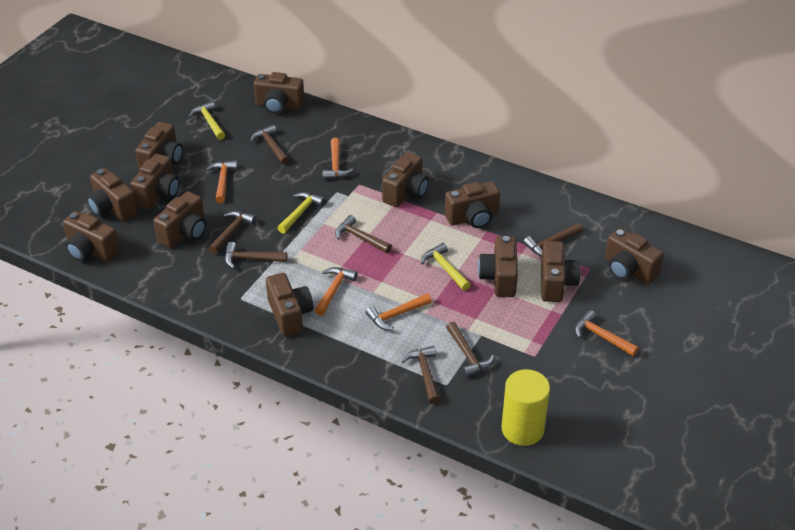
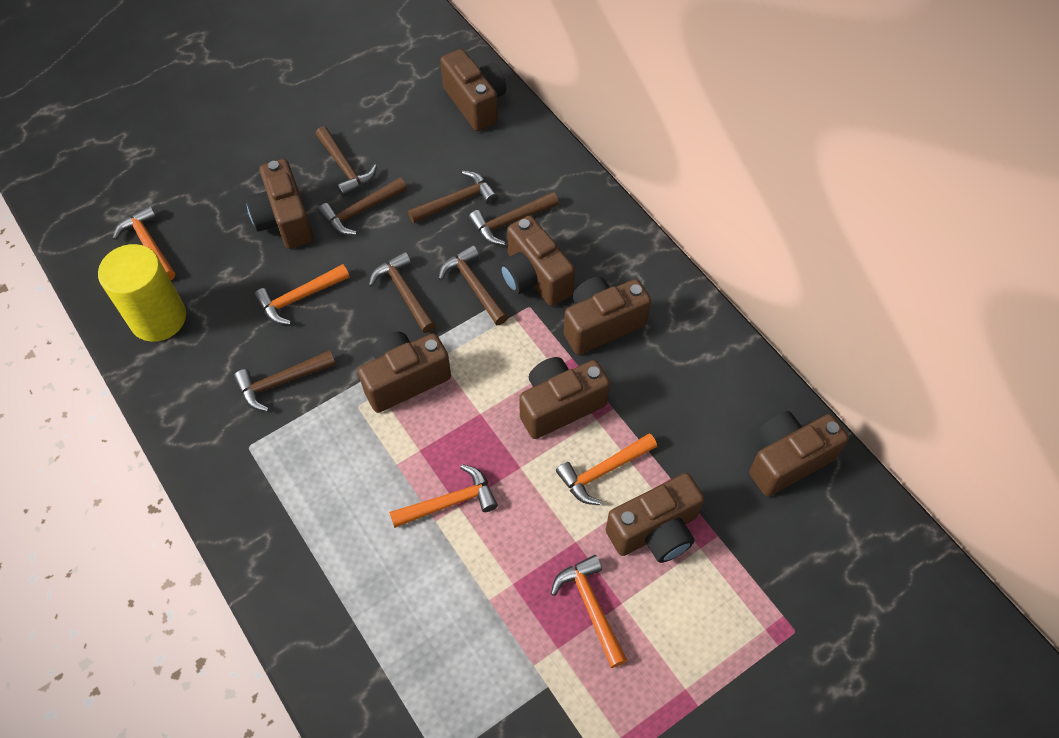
brown camera: [63,211,120,262] [87,168,138,221] [130,154,179,209] [135,122,183,171] [153,191,206,248] [254,72,304,114] [266,273,313,337] [382,152,429,207] [445,181,500,228] [478,236,518,297] [541,241,581,302] [605,228,664,284] = 12 -> [246,159,314,249] [358,332,451,413] [440,49,506,131] [500,215,575,306] [519,357,610,439] [564,277,651,355] [606,473,704,563] [749,411,849,496] = 8
yellow hammer: [189,101,225,140] [278,192,325,234] [421,243,471,291] = 3 -> none = 0

